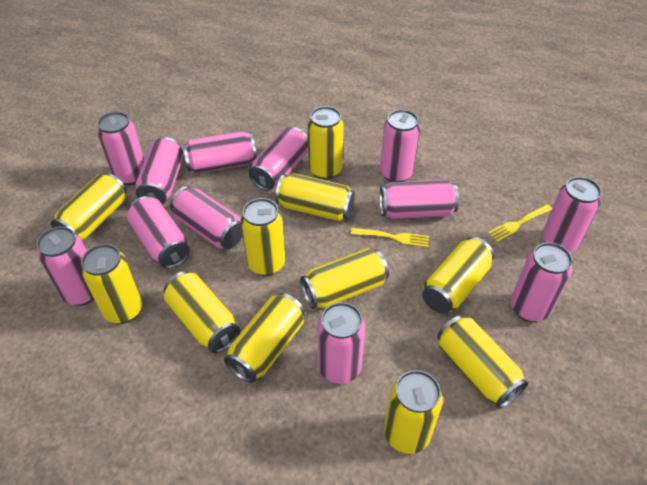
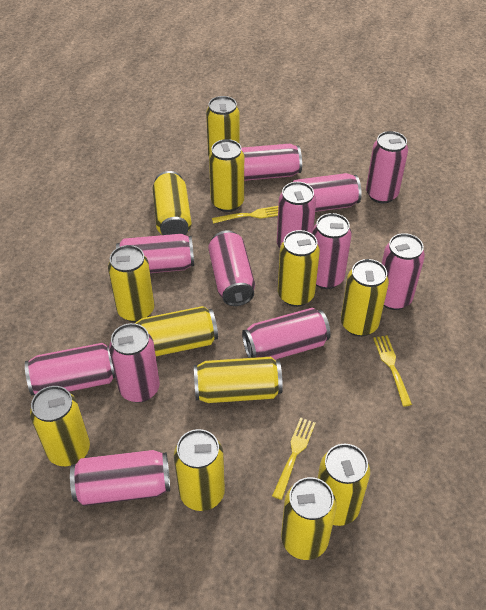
yellow can: [51,173,127,240] [81,244,143,324] [164,271,240,353] [224,293,305,383] [241,198,285,276] [275,173,355,221] [300,248,389,309] [308,106,344,180] [384,370,443,454] [422,237,494,313] [437,315,528,408] = 11 -> [30,386,90,466] [108,245,155,322] [135,306,218,356] [152,171,192,235] [174,429,225,511] [194,357,283,403] [206,96,240,156] [209,139,244,212] [278,230,320,307] [281,477,337,560] [318,444,370,526] [341,259,389,337] = 12
yellow fork: [351,228,429,247] [488,204,552,242] = 2 -> [212,206,278,224] [272,417,316,500] [373,335,412,407] = 3

